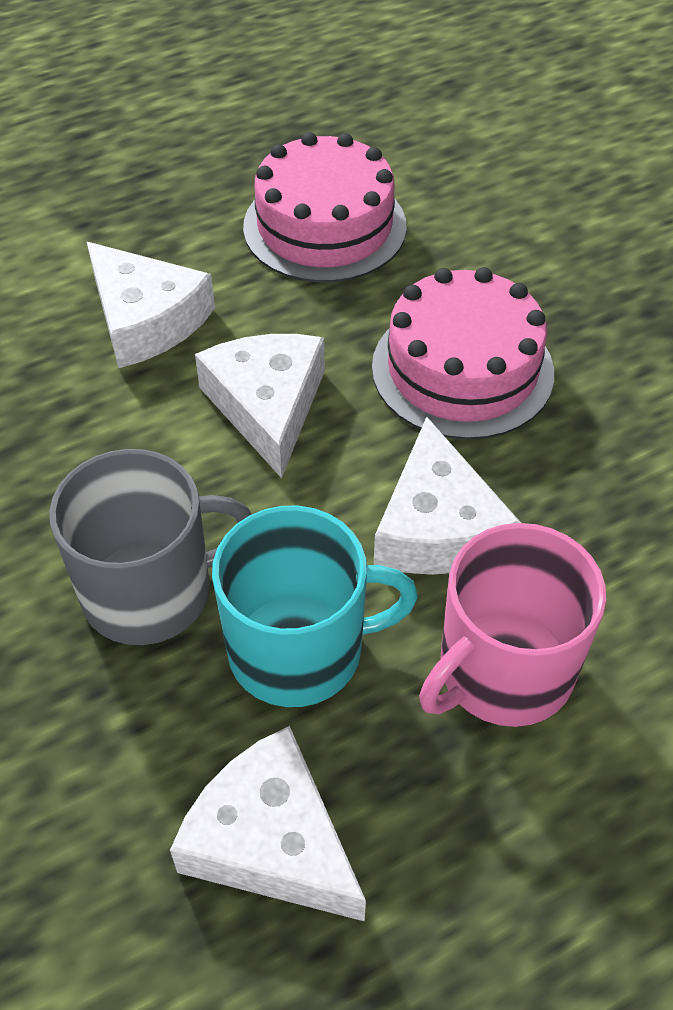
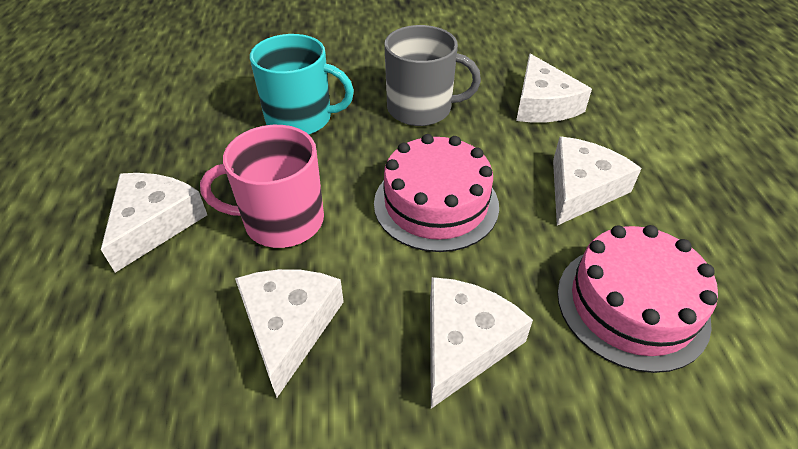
white cheese: [87,242,215,368] [170,726,366,922] [195,334,325,478] [374,417,521,575] = 4 -> [101,173,207,273] [235,269,344,398] [430,277,533,408] [516,54,592,123] [553,137,642,225] = 5

